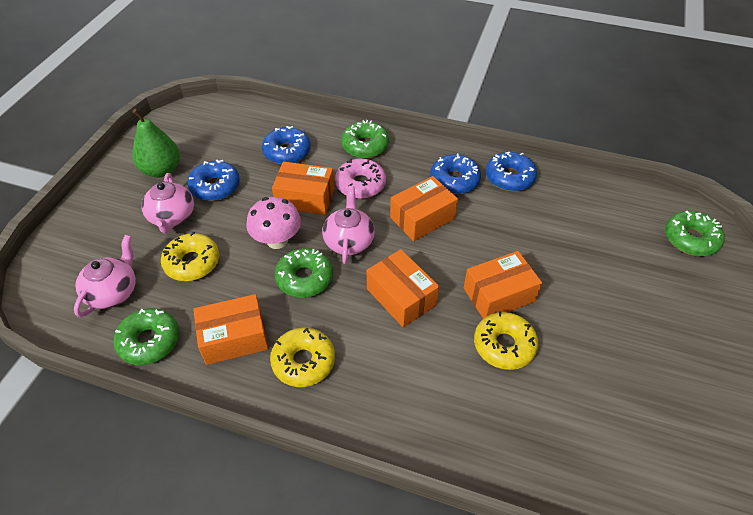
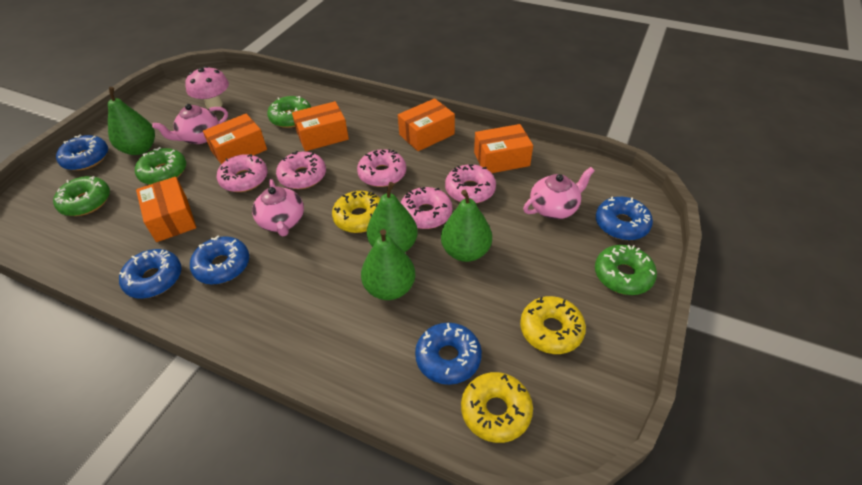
blue donut: [188,160,240,201] [262,126,311,164] [430,154,481,194] [486,152,537,191] = 4 -> [56,134,108,171] [119,249,182,299] [190,236,249,284] [415,323,482,385] [596,196,653,240] = 5
green pear: [132,109,180,178] = 1 -> [108,87,155,155] [361,229,415,300] [367,182,418,252] [441,190,492,262] = 4
pink donut: [335,159,386,199] = 1 -> [217,154,267,192] [276,151,326,189] [357,149,406,187] [401,187,452,229] [445,164,496,203] = 5

